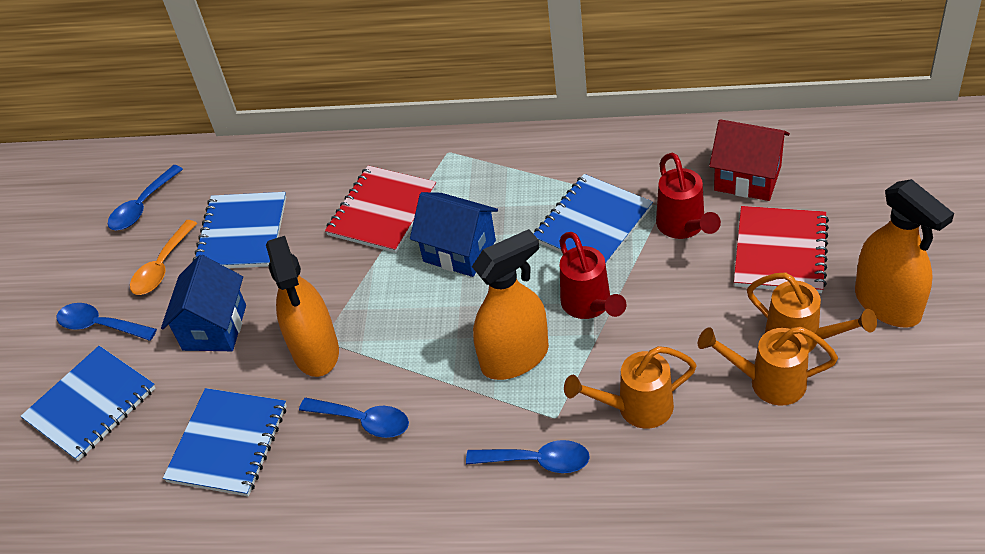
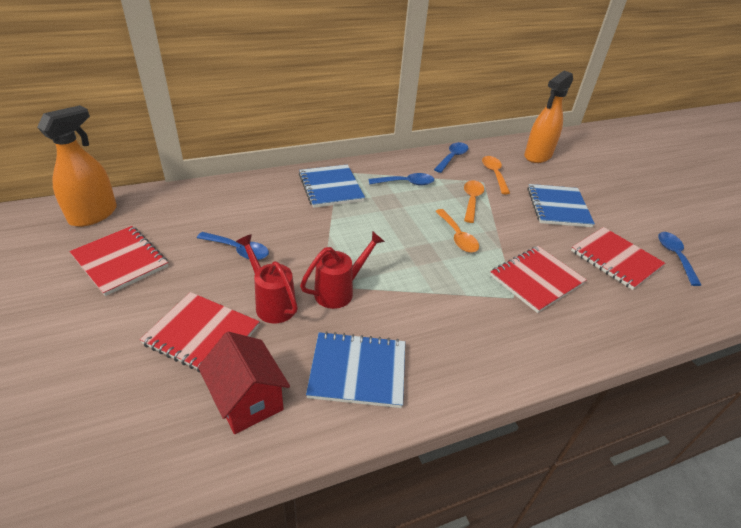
blue house: [161,255,246,351] [410,192,498,277] = 2 -> none = 0
blue notebook: [21,346,155,461] [163,388,287,496] [193,192,286,268] [534,174,653,265] = 4 -> [299,165,365,208] [306,331,405,408] [527,184,595,227] = 3
orange spoon: [130,220,198,295] = 1 -> [435,209,479,253] [464,180,484,223] [482,156,510,194] = 3
orange spray bottle: [266,236,339,377] [472,229,549,380] [855,179,954,328] = 3 -> [37,105,117,227] [524,71,573,163] = 2
orange watering can: [564,346,697,429] [698,327,838,406] [747,273,877,352] = 3 -> none = 0
red notebook: [325,166,436,253] [734,206,829,293] = 2 -> [69,226,168,296] [140,292,260,373] [490,246,587,313] [571,227,665,290] = 4

